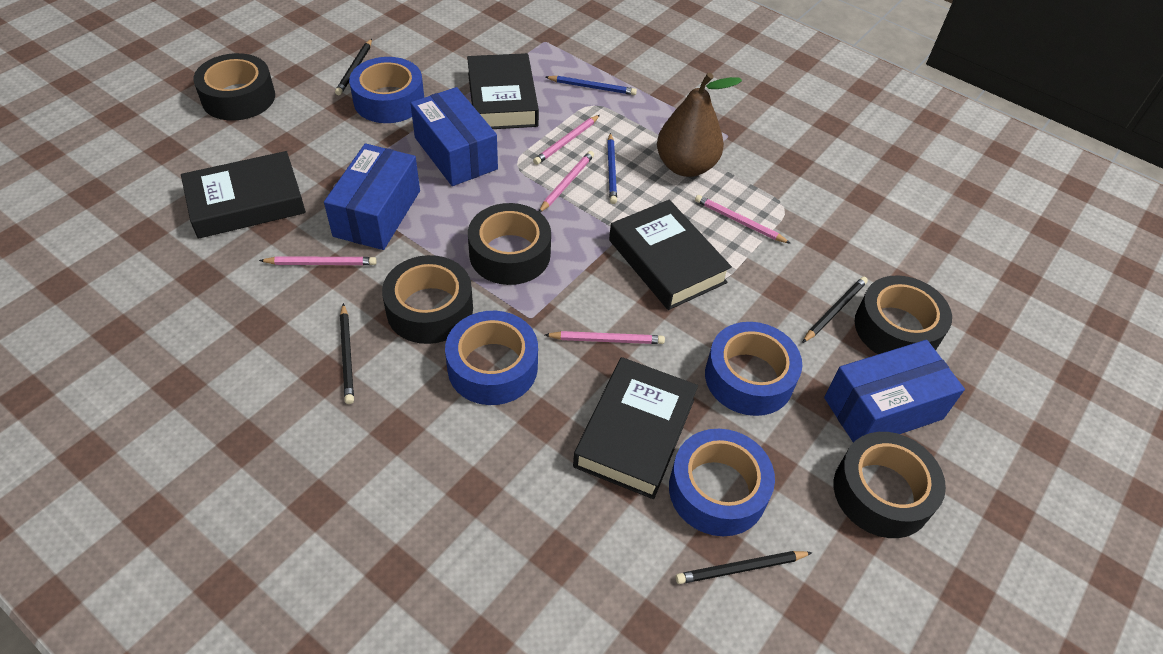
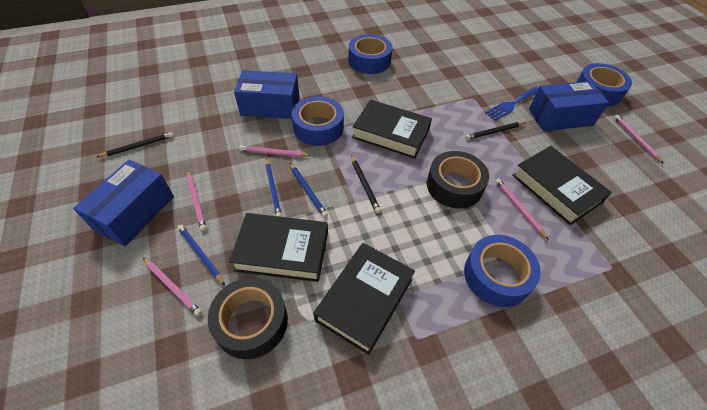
black pencil: [335,39,372,95] [340,303,354,404] [676,551,813,584] [802,277,868,343] = 4 -> [97,132,174,157] [351,155,381,213] [465,122,526,140] = 3
black tape: [193,53,275,121] [382,255,473,344] [468,203,551,285] [834,432,946,538] [854,275,952,354] = 5 -> [208,278,288,359] [427,151,489,209] = 2
blue fork: none = 0 -> [485,87,539,121] = 1
blue pencil: [545,76,637,95] [607,133,617,204] = 2 -> [177,225,225,286] [265,158,282,217] [290,163,328,217] = 3
brown pear: [657,73,742,177] = 1 -> none = 0

